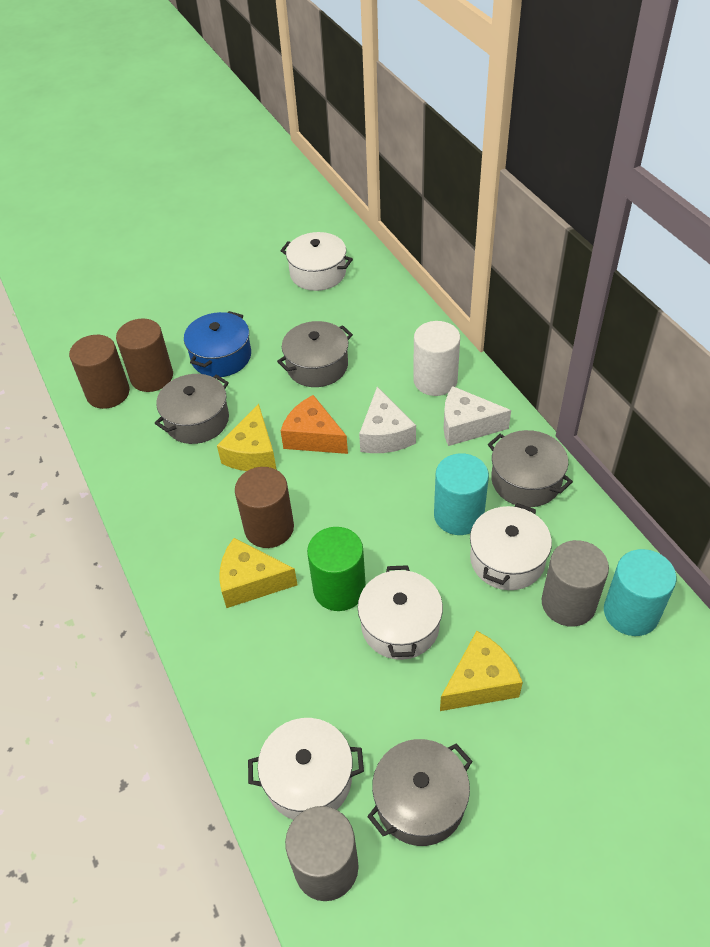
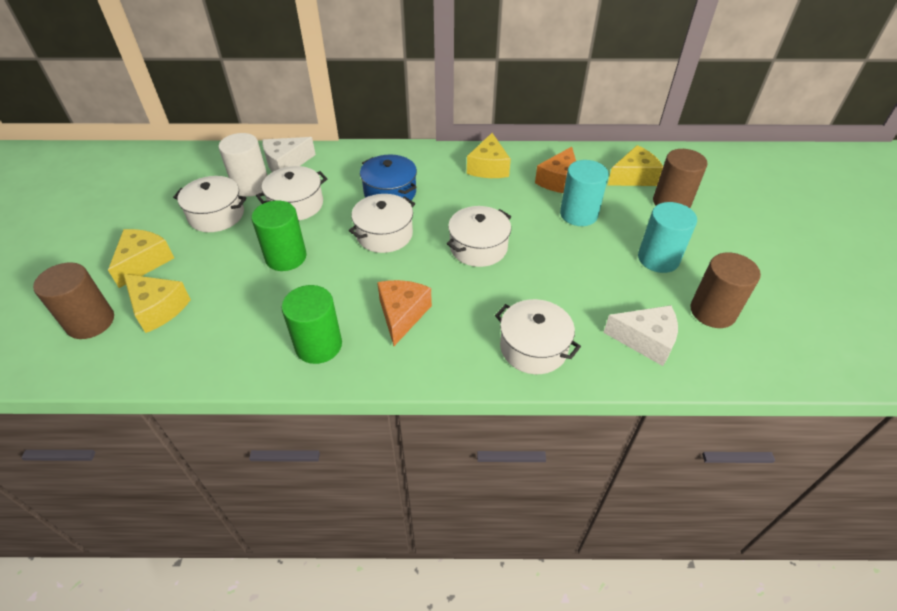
green cylinder: [307,527,366,611] = 1 -> [251,200,307,271] [282,285,342,364] = 2
grey cylinder: [285,806,358,901] [542,540,609,627] = 2 -> none = 0
grey pot: [155,374,229,444] [277,321,353,387] [367,739,473,846] [488,430,573,507] = 4 -> none = 0
orange cheese: [281,395,348,454] = 1 -> [377,280,432,346] [535,147,576,193] = 2
white pot: [248,718,364,820] [281,232,353,291] [358,565,443,660] [470,503,552,590] = 4 -> [173,176,247,232] [256,166,327,221] [349,194,415,253] [446,206,511,267] [495,299,581,374] = 5
yellow cheese: [217,404,276,471] [219,538,298,608] [440,631,523,711] = 3 -> [108,229,174,288] [123,274,191,333] [467,133,511,178] [608,145,663,186] = 4

